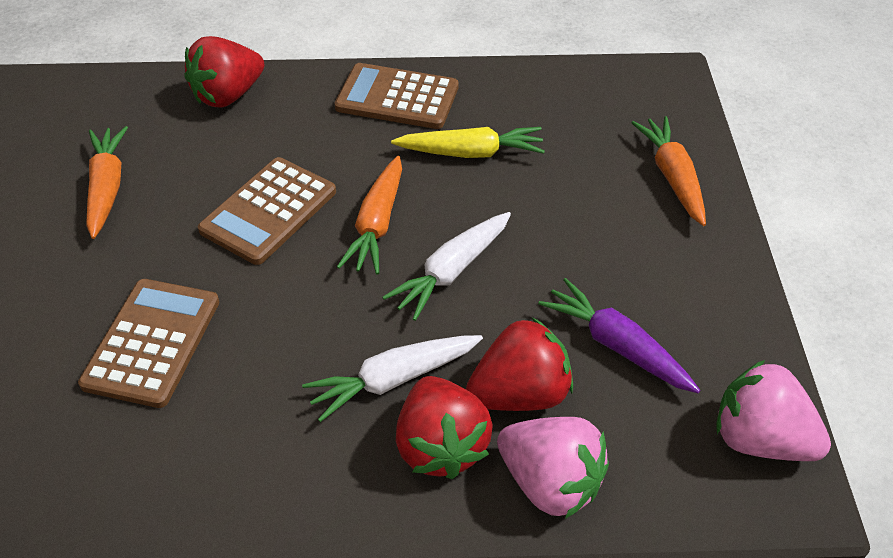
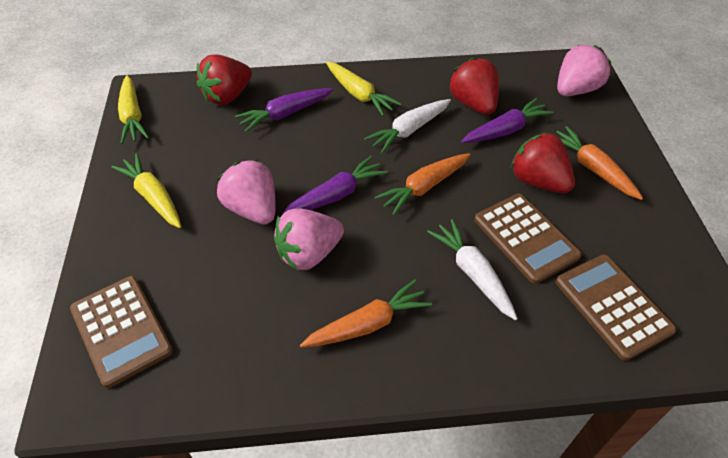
pink strawberry: [497,417,609,519] [716,360,831,461] = 2 -> [217,159,276,224] [274,208,344,270] [557,45,612,96] = 3
purple carrot: [538,278,700,393] = 1 -> [235,88,333,132] [282,156,388,215] [461,98,554,143] = 3
yellow carrot: [391,127,545,158] = 1 -> [111,153,181,228] [118,75,149,144] [326,62,401,116] = 3

